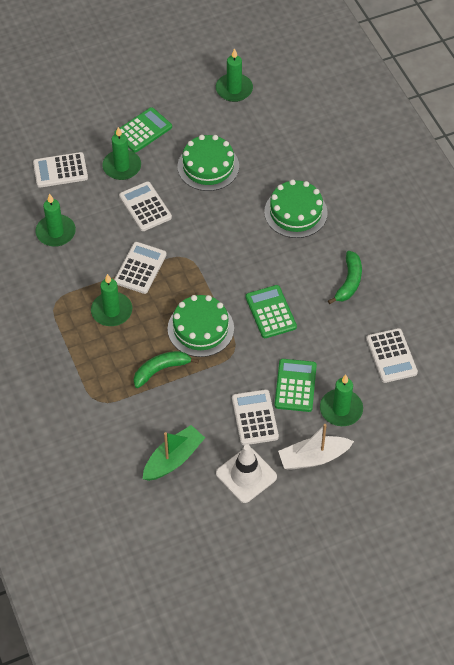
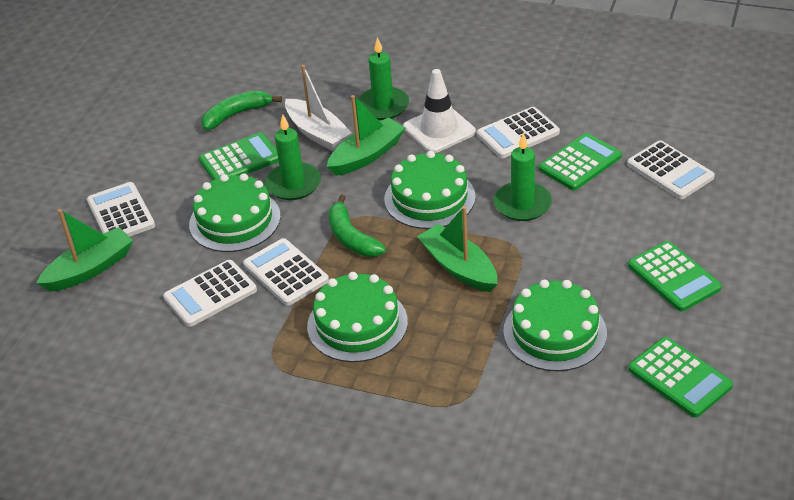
green boat: [143,425,205,481] = 1 -> [36,209,133,292] [327,95,406,176] [417,206,497,292] = 3
green cake: [168,295,234,357] [178,135,239,191] [264,180,328,238] = 3 -> [189,173,281,252] [307,272,408,362] [384,151,476,229] [503,280,607,371] = 4
green calculator: [114,107,172,153] [245,285,297,338] [274,359,317,412] = 3 -> [199,132,279,180] [539,133,622,190] [628,241,722,312] [628,337,733,418] = 4
green candle: [36,194,76,247] [91,274,132,326] [102,127,141,180] [216,48,253,102] [320,375,363,426] = 5 -> [265,115,321,200] [358,37,409,120] [494,133,552,221] = 3

